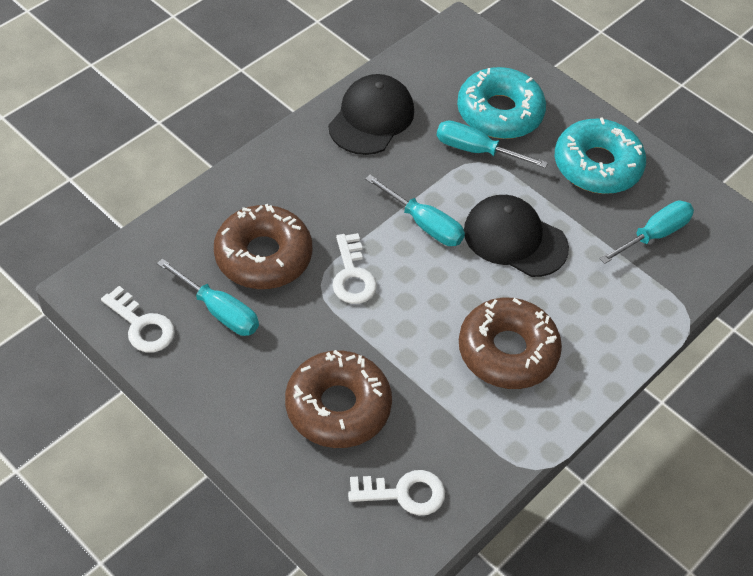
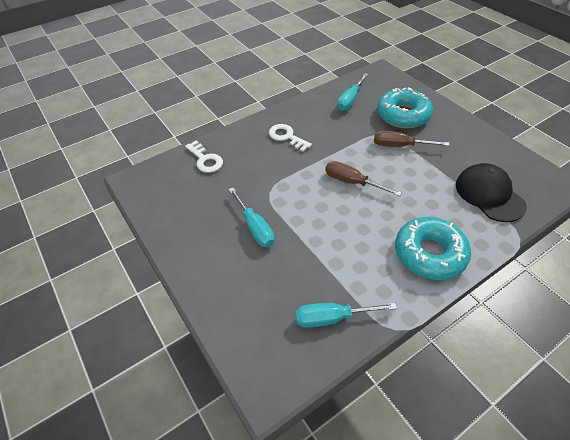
black cap: [328,74,414,155] [464,195,569,277] = 2 -> [456,163,527,222] = 1
brown donut: [214,204,312,289] [285,350,392,448] [459,298,562,389] = 3 -> none = 0
brown screwdriver: none = 0 -> [325,161,402,196] [374,131,450,147] = 2
turquoise screwdriver: [157,258,259,336] [365,175,465,246] [436,120,548,168] [600,200,694,264] = 4 -> [229,188,275,247] [296,303,397,328] [337,73,369,111] = 3
white key: [101,286,175,352] [332,233,377,304] [348,470,445,515] = 3 -> [185,140,223,173] [269,124,312,152] = 2

